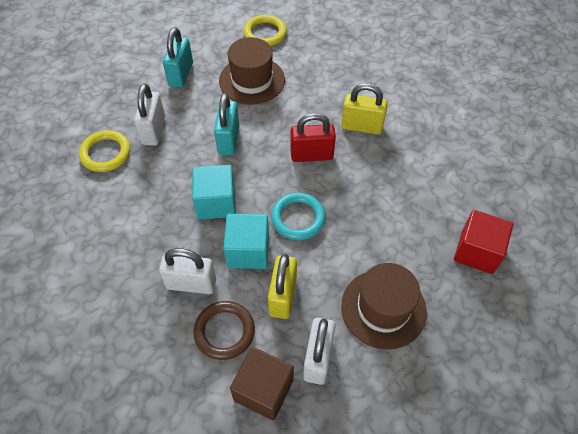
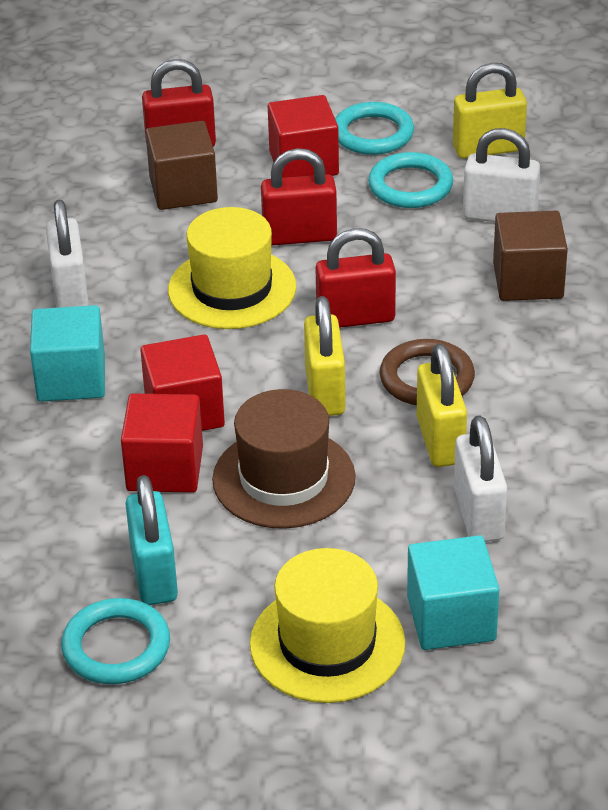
brown cube: [230,347,294,420] = 1 -> [146,121,218,210] [493,211,568,301] = 2
brown hat: [219,37,285,105] [341,263,427,350] = 2 -> [212,389,356,529] = 1
red cube: [454,210,513,274] = 1 -> [121,393,203,493] [140,334,225,431] [268,95,339,178] = 3
red padlock: [290,113,336,162] = 1 -> [142,59,216,146] [261,148,337,246] [315,228,396,328] = 3
turquoise padlock: [163,27,193,88] [214,93,239,155] = 2 -> [125,475,178,605] = 1
turquoise ring: [271,193,326,240] = 1 -> [61,598,170,684] [335,102,414,155] [368,152,453,208] = 3
yellow hat: none = 0 -> [168,207,296,329] [250,548,405,703] = 2
yellow padlock: [268,254,297,319] [341,83,388,135] = 2 -> [304,296,346,416] [417,344,467,467] [453,63,527,159] = 3
yellow ring: [79,130,130,172] [243,15,287,46] = 2 -> none = 0

